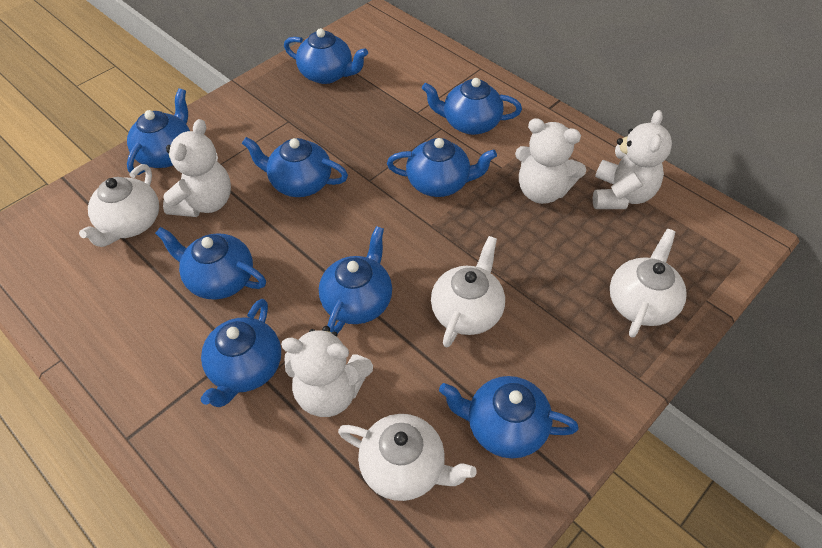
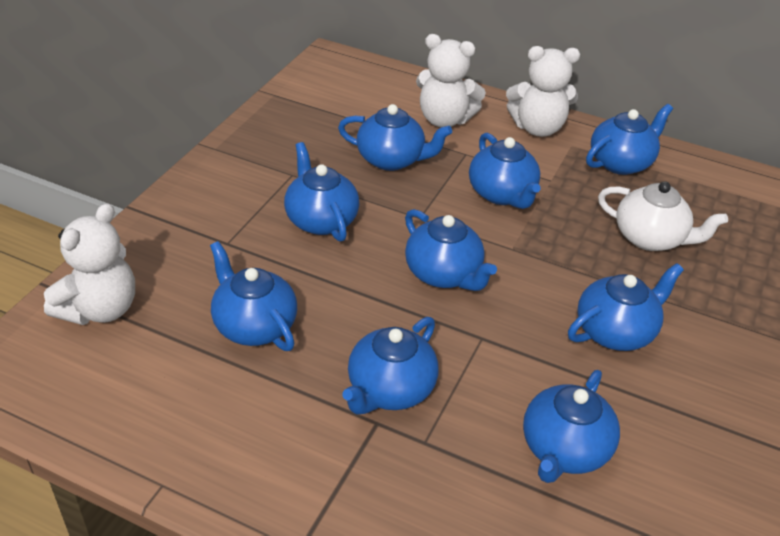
white teapot: [79,164,159,247] [338,414,477,501] [431,236,505,347] [610,229,687,338] = 4 -> [598,181,728,251] = 1
white teddy bear: [163,119,231,217] [281,326,373,417] [515,118,586,204] [593,110,672,209] = 4 -> [44,203,135,325] [416,34,486,127] [506,46,580,137] = 3

